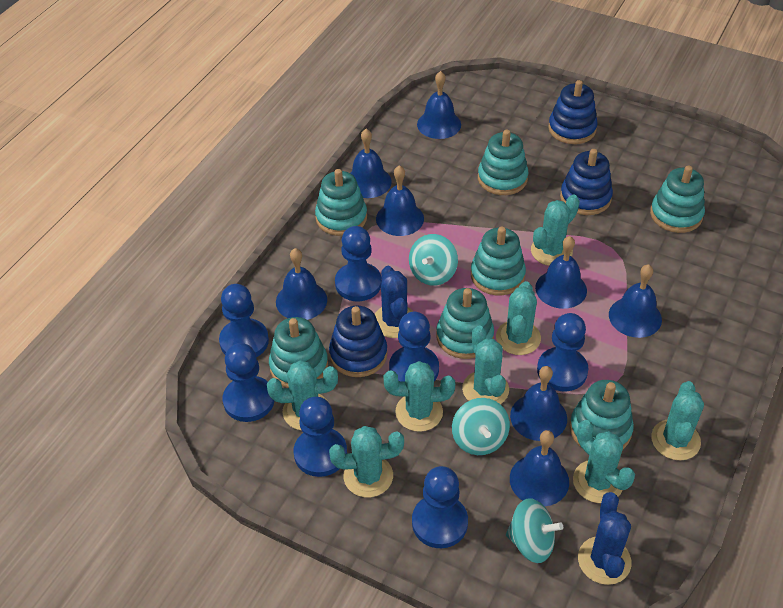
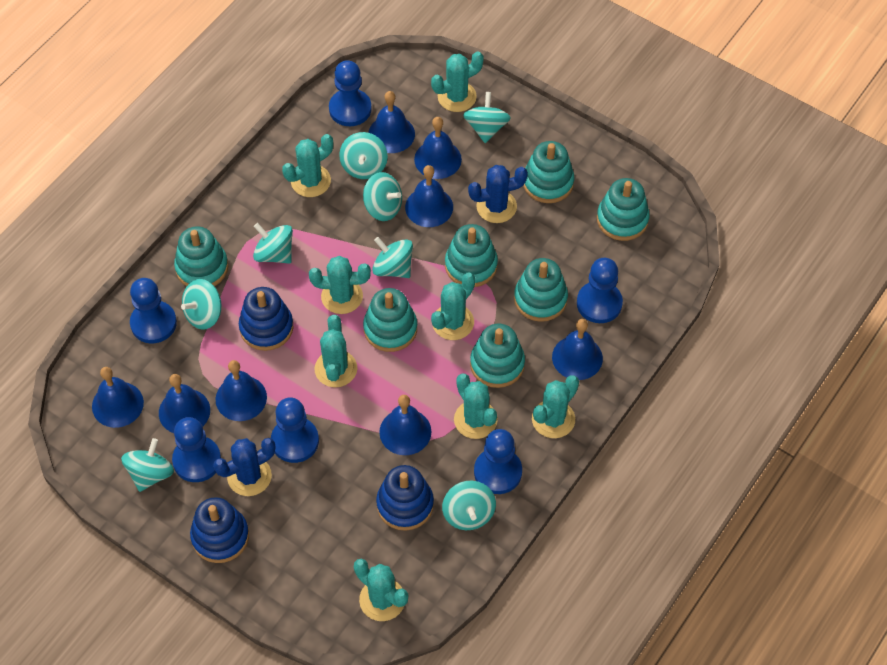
blue pawn: [219,284,269,357] [223,343,274,422] [294,397,347,477] [335,226,382,301] [389,312,439,381] [412,466,468,548] [537,313,588,391] = 7 -> [130,278,177,343] [172,417,221,482] [271,397,319,463] [329,60,372,126] [474,429,522,494] [577,258,623,323] = 6
turquoise spinning top: [409,234,458,286] [452,398,510,455] [506,498,563,563] = 3 -> [121,438,174,492] [181,279,221,330] [253,223,293,264] [339,132,388,179] [363,172,402,221] [372,237,413,278] [442,481,496,530] [463,92,511,143] = 8

